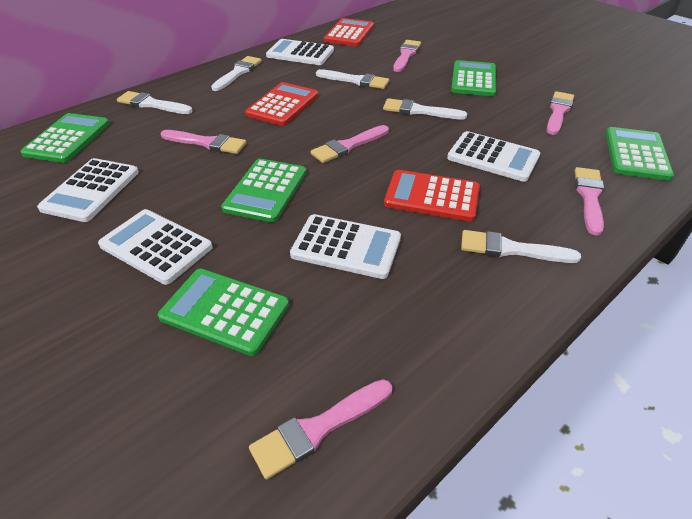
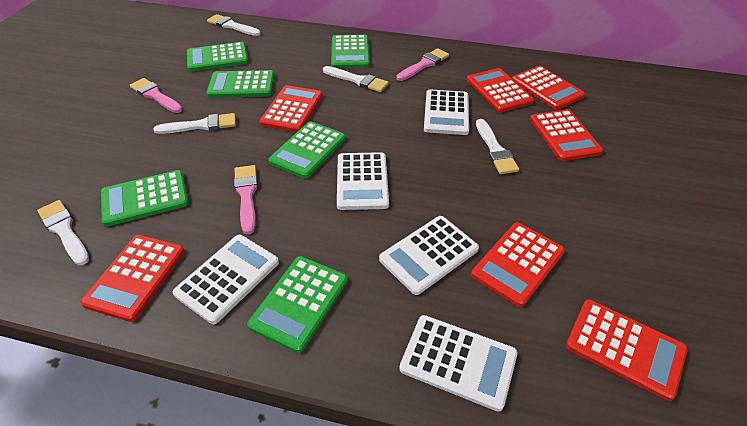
green calculator: [20,113,110,163] [158,269,289,356] [221,159,306,223] [451,60,496,96] [606,127,674,181] = 5 -> [101,170,189,227] [187,42,249,72] [206,70,274,98] [247,256,348,353] [268,121,346,179] [331,35,370,68] = 6
pink brush: [160,130,246,154] [249,379,392,480] [311,125,389,163] [393,40,421,72] [547,91,574,135] [575,167,604,236] = 6 -> [130,78,183,113] [234,165,258,234] [396,48,449,81] = 3
red calculator: [245,82,318,126] [324,18,374,46] [384,170,480,222] = 3 -> [80,235,185,322] [259,85,323,132] [467,68,534,113] [471,222,565,307] [512,65,585,110] [530,109,603,161] [566,299,688,401] = 7

